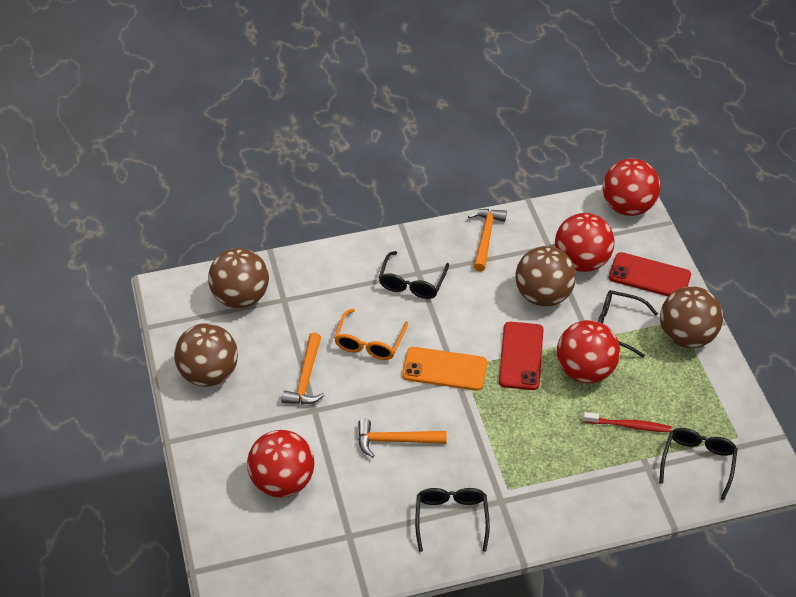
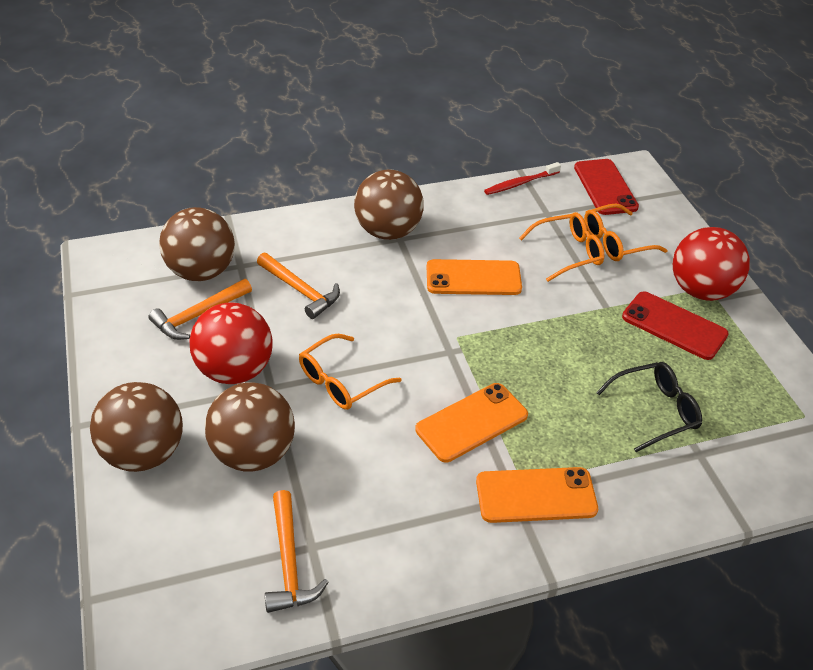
black glasses: [379,251,449,299] [415,488,490,552] [598,290,658,358] [659,428,738,501] = 4 -> [596,362,702,452] = 1
orange glasses: [334,309,408,360] = 1 -> [299,334,401,410] [519,212,604,282] [584,204,668,261] = 3
orange phone: [402,347,487,391] = 1 -> [415,383,528,462] [427,259,522,295] [476,467,598,523] = 3
red ball: [247,430,314,498] [555,213,614,272] [557,320,620,383] [602,159,661,216] = 4 -> [189,302,273,384] [673,227,750,301] = 2

